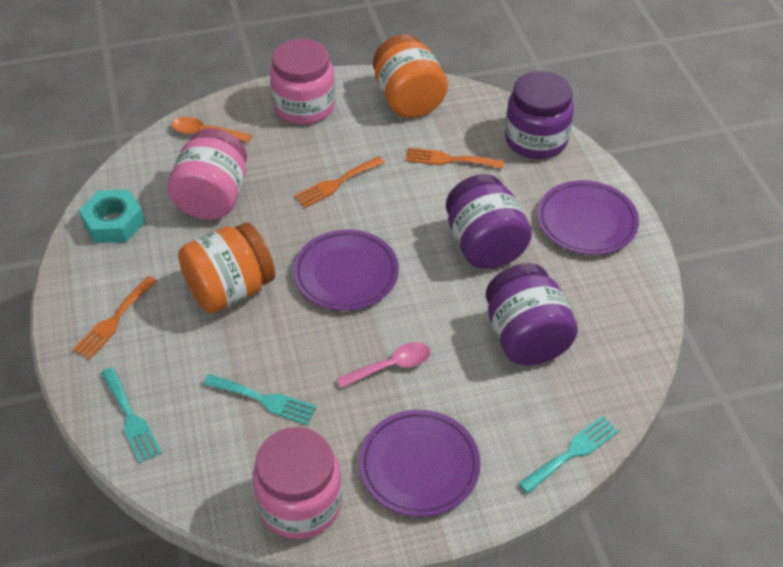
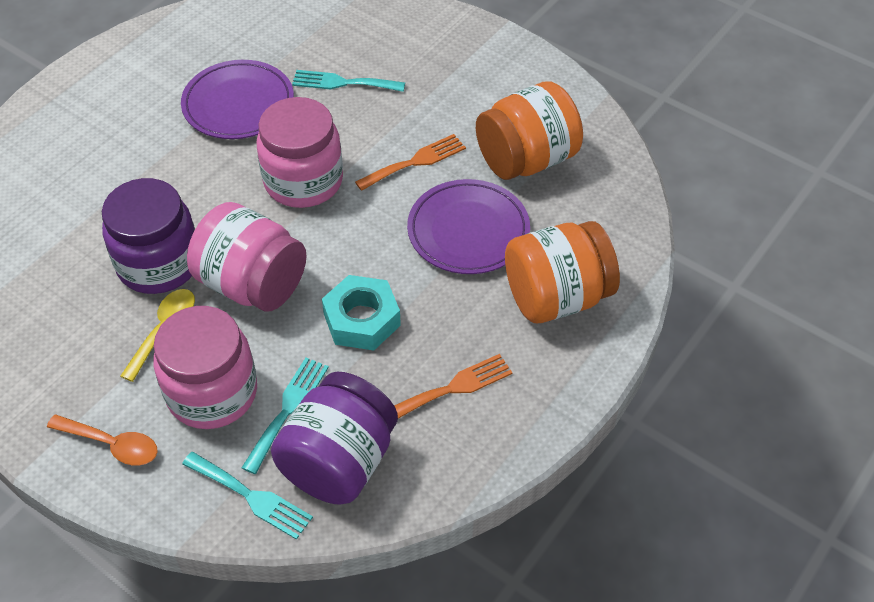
orange fork: [73,276,157,360] [295,156,385,208] [405,147,504,169] = 3 -> [355,134,466,191] [394,354,512,419] = 2
pink spoon: [336,342,430,388] = 1 -> none = 0
purple jar: [446,174,532,269] [486,263,578,366] [505,71,574,159] = 3 -> [102,178,195,294] [271,372,398,505] = 2
purple plate: [293,229,399,311] [359,410,480,517] [537,180,639,255] = 3 -> [181,60,294,139] [407,179,530,274] = 2
yellow spoon: none = 0 -> [120,289,195,382] = 1

